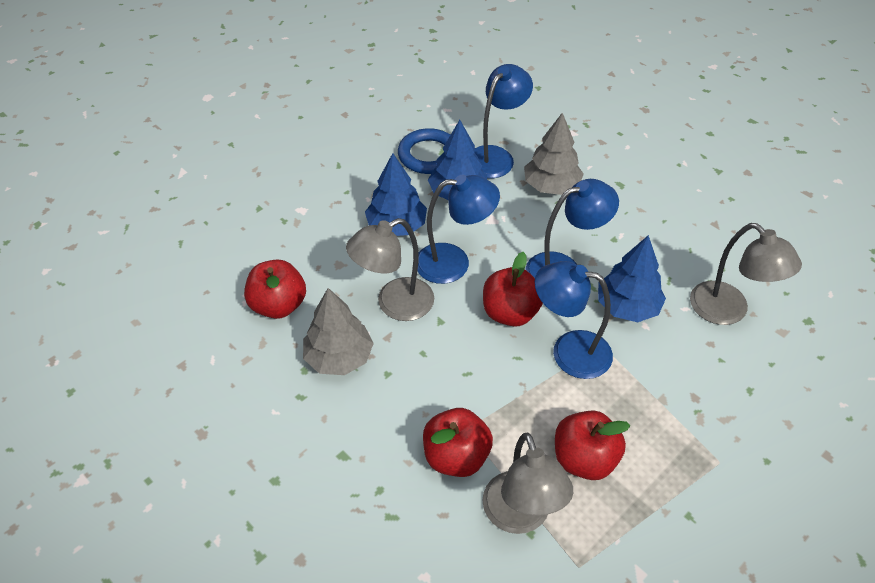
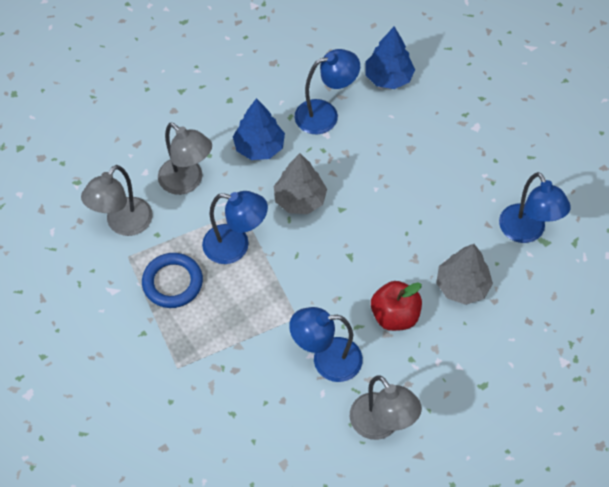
blue tree: [365,153,427,236] [428,120,487,200] [598,235,666,322] = 3 -> [233,98,285,160] [365,26,415,89] = 2
red apple: [244,259,306,319] [423,408,493,477] [483,252,543,327] [555,410,630,480] = 4 -> [371,281,422,331] = 1

